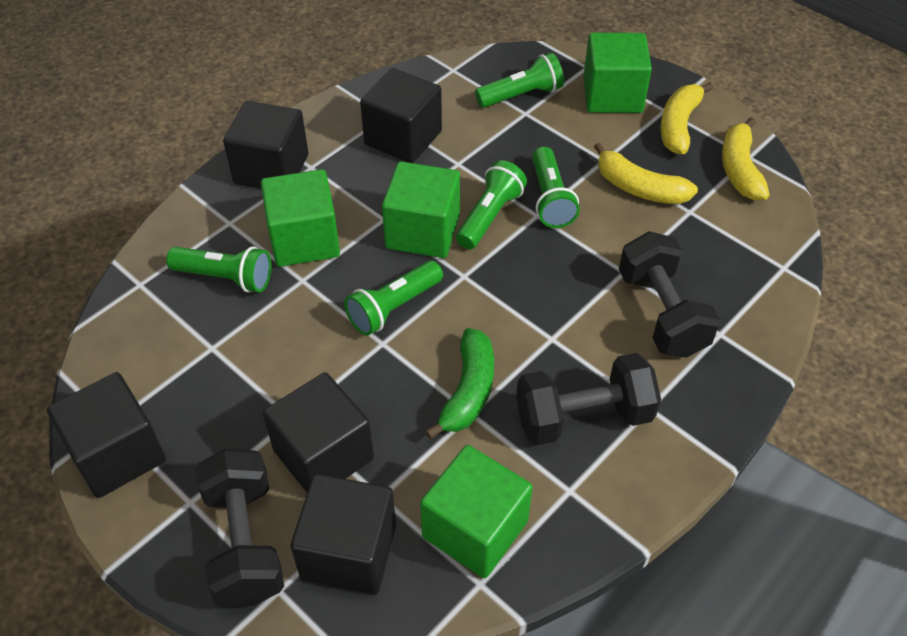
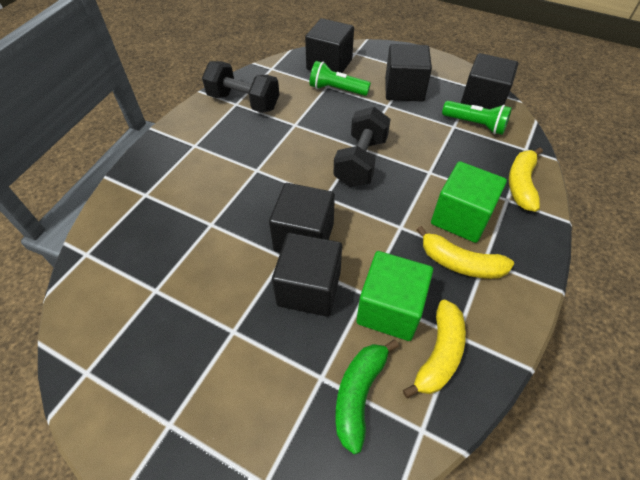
black dumbbell: [195,448,284,607] [516,353,661,445] [619,231,720,358] = 3 -> [202,61,279,113] [333,107,391,187] = 2
green cube: [261,169,340,267] [382,161,460,258] [420,445,533,578] [583,33,652,113] = 4 -> [356,251,433,341] [431,161,507,243] = 2
green flashlight: [166,246,271,293] [344,261,443,336] [456,160,527,249] [475,53,564,108] [532,147,580,228] = 5 -> [309,61,371,96] [442,101,512,135] = 2

